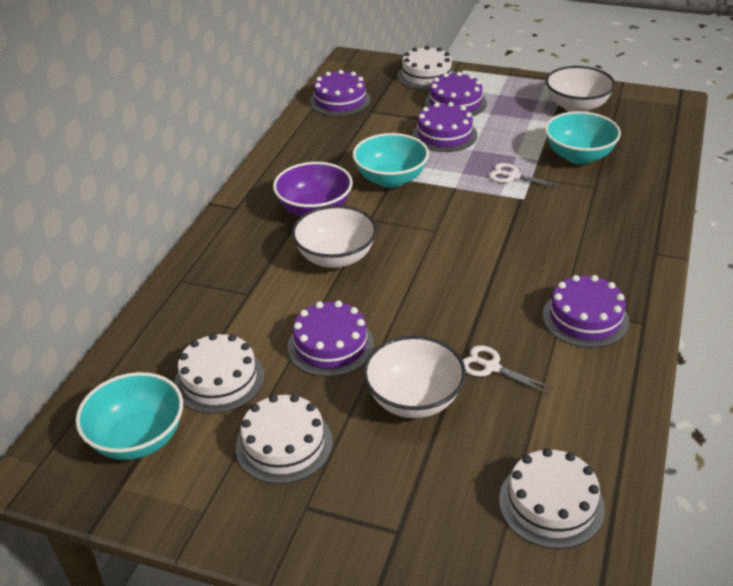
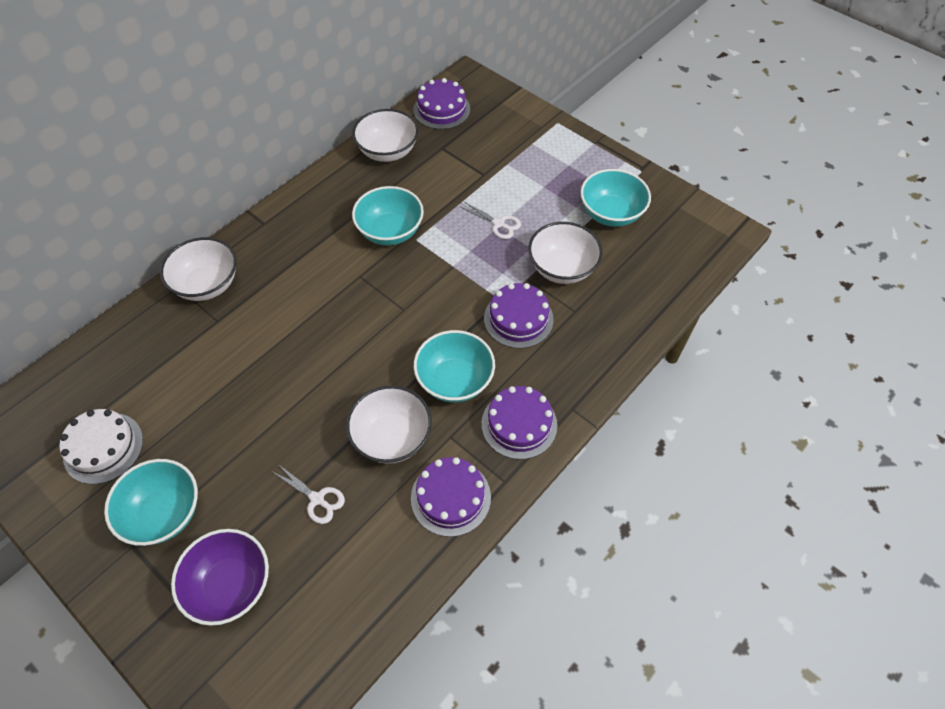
purple cake: [288,301,374,377] [310,70,371,116] [412,102,477,152] [425,72,487,116] [543,275,629,348] = 5 -> [411,457,491,537] [413,78,470,129] [482,386,557,459] [484,283,554,348] = 4
turquoise bowl: [76,372,183,460] [353,133,429,188] [545,111,621,164] = 3 -> [104,459,198,546] [352,186,424,245] [414,330,495,403] [580,169,651,227] = 4
white bowl: [292,205,377,268] [363,336,466,418] [545,66,616,112] = 3 -> [160,237,237,301] [346,385,432,464] [352,109,419,162] [528,222,603,284] = 4
white cake: [174,333,265,414] [236,394,333,484] [398,46,456,90] [499,448,605,549] = 4 -> [59,409,143,484] = 1

